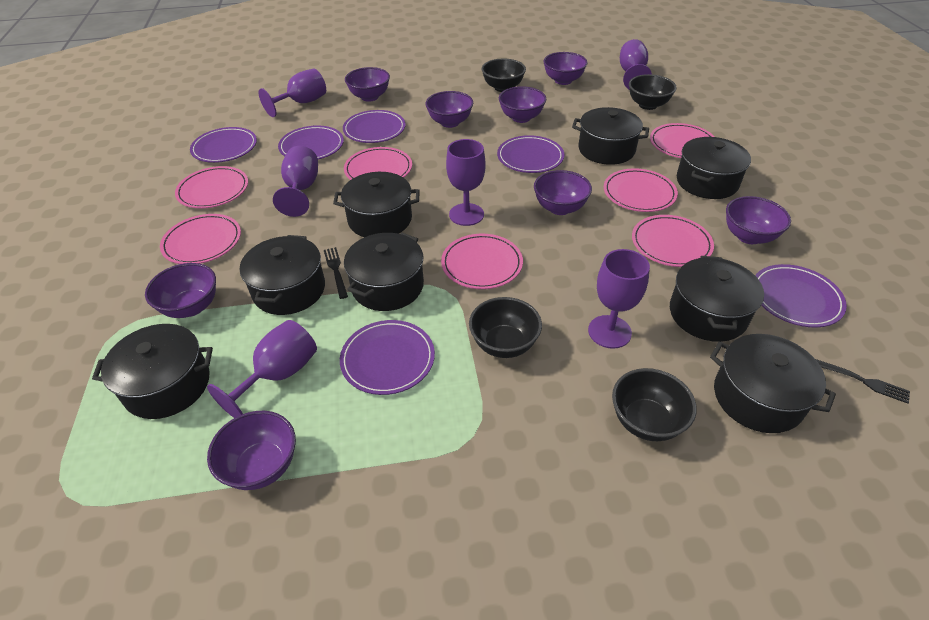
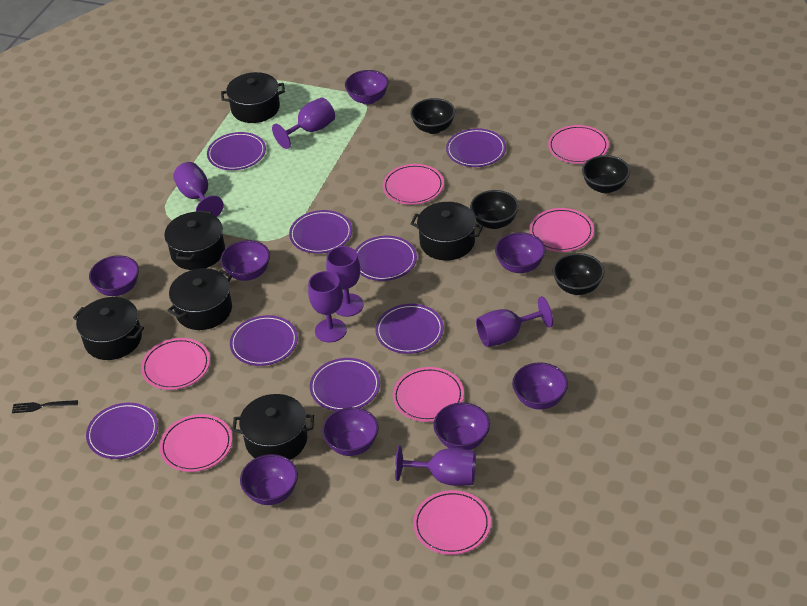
black fork: [324,247,348,299] [816,359,910,404] = 2 -> [12,400,78,413] = 1
black pot: [92,324,213,419] [240,235,325,315] [333,172,420,237] [344,233,424,311] [572,107,649,165] [670,256,764,342] [677,137,751,199] [710,334,836,433] = 8 -> [73,297,144,360] [164,210,225,270] [167,268,232,330] [221,72,285,123] [232,394,314,460] [410,202,483,261] = 6
purple plate: [190,127,257,163] [278,125,344,159] [340,320,435,395] [343,110,405,143] [497,135,564,173] [755,264,847,328] = 6 -> [86,403,158,459] [207,132,266,170] [230,315,298,366] [289,210,352,254] [310,358,380,411] [355,236,417,281] [375,304,444,354] [446,128,506,167] = 8

